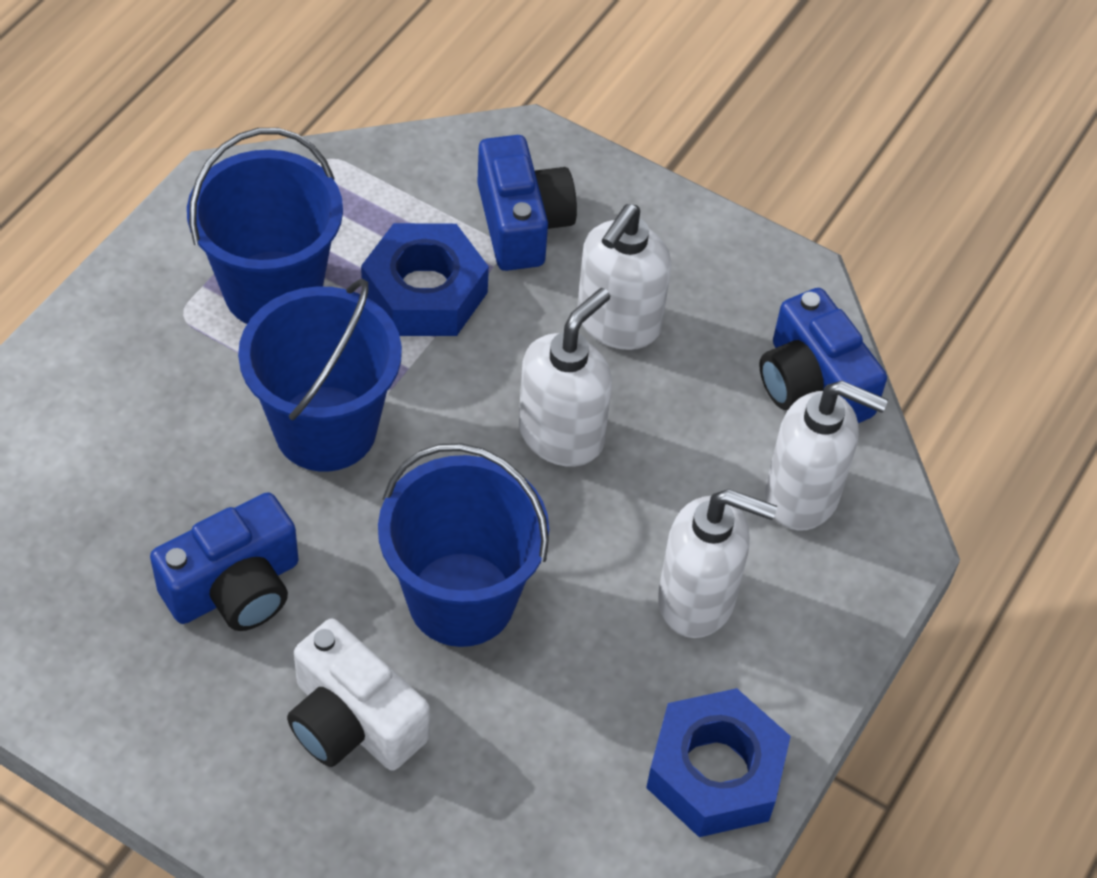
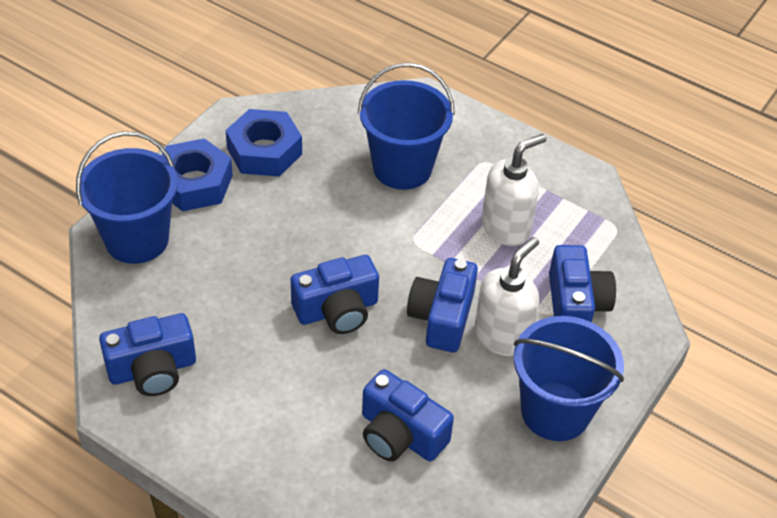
blue camera: [150,492,299,631] [477,135,577,271] [759,288,887,423] = 3 -> [99,313,196,396] [291,255,379,334] [362,369,454,462] [407,258,478,352] [549,245,616,322] = 5
white camera: [287,619,430,771] = 1 -> none = 0
white soap dispenser: [519,288,612,467] [577,204,671,350] [658,489,777,638] [765,381,888,531] = 4 -> [474,237,540,356] [482,134,547,246] = 2

